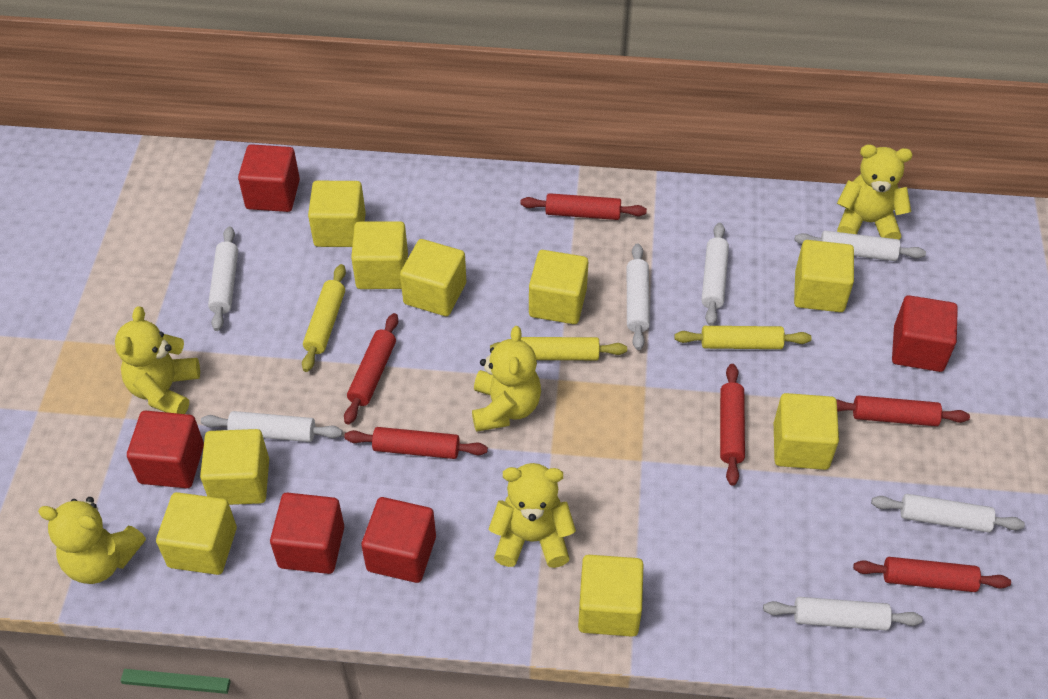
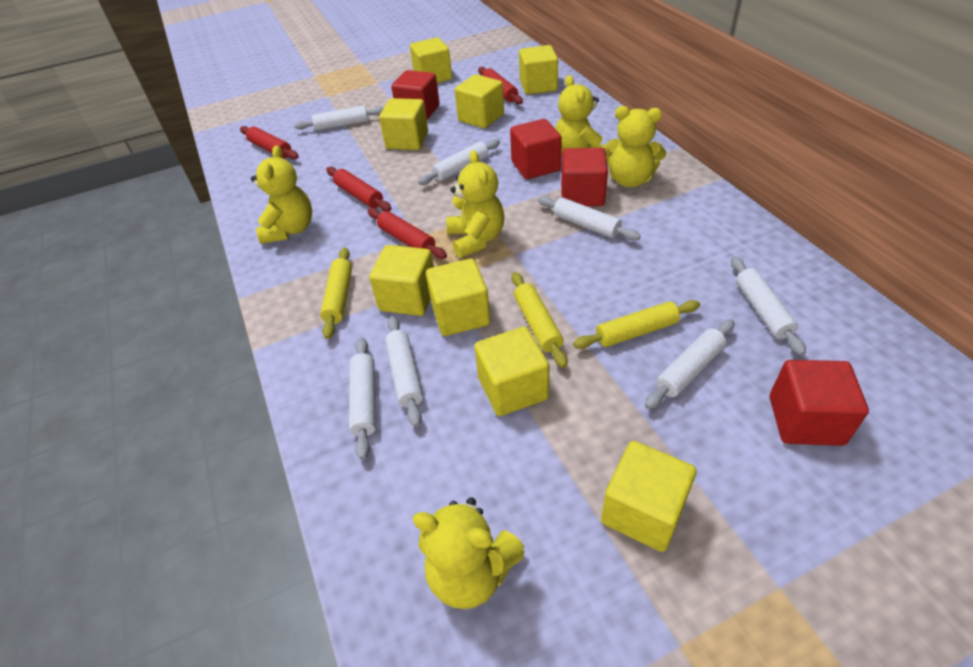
red cube: [127,410,204,488] [238,144,300,212] [270,493,344,574] [361,497,436,583] [892,295,958,372] = 5 -> [391,70,440,120] [510,119,562,179] [561,148,608,206] [770,360,869,446] = 4
red rolling pin: [344,313,398,425] [344,427,488,459] [520,193,647,220] [720,364,745,486] [836,395,970,426] [853,557,1011,592] = 6 -> [240,126,299,159] [326,167,392,211] [368,208,447,259] [478,67,523,104] = 4
yellow cube: [156,492,237,575] [200,429,269,505] [308,181,366,247] [351,221,408,289] [400,239,466,316] [529,250,588,324] [578,555,644,637] [774,393,839,470] [794,240,854,312] = 9 -> [370,245,434,316] [379,98,428,150] [410,37,452,83] [426,259,490,336] [455,74,504,128] [474,326,549,416] [519,45,558,94] [601,441,696,552] = 8

